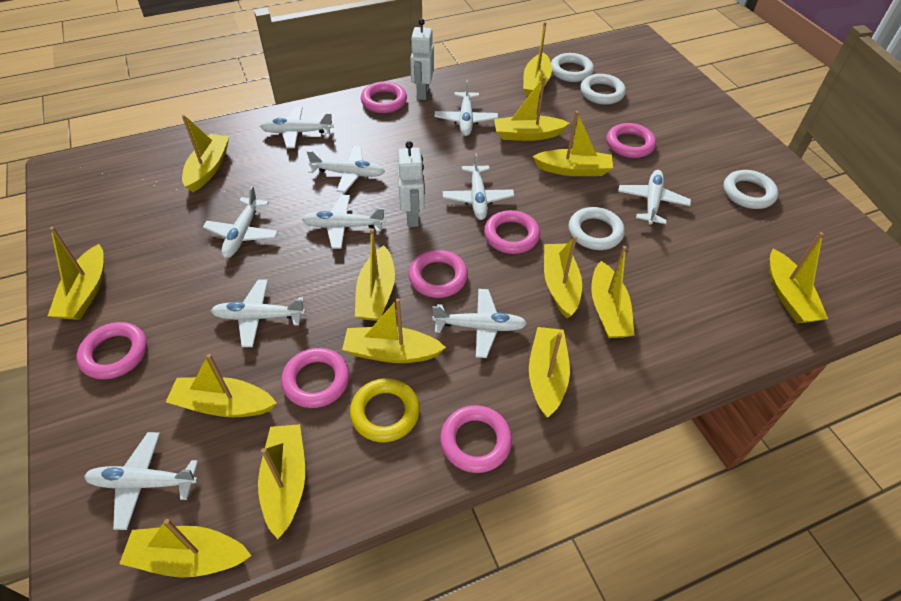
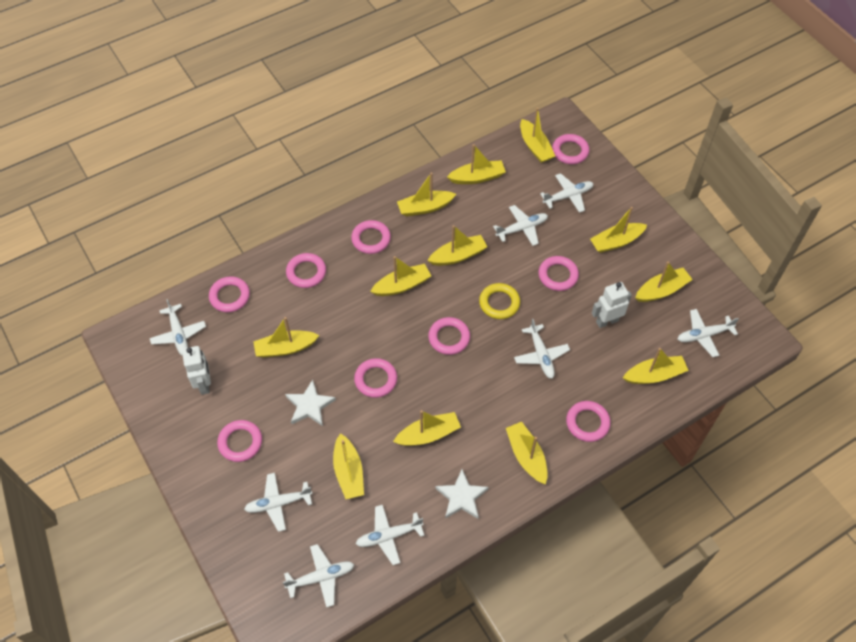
pink ring: [77,322,147,380] [281,348,350,408] [361,81,407,113] [408,250,468,298] [440,405,512,473] [484,210,540,254] [607,123,656,158] = 7 -> [209,276,250,313] [217,420,262,462] [286,253,326,288] [351,220,391,254] [354,358,397,398] [428,317,470,355] [538,256,579,291] [552,134,590,164] [566,401,611,442] = 9
white plane: [84,432,198,530] [203,186,278,258] [211,279,305,347] [260,107,333,148] [302,195,385,249] [307,146,385,193] [432,289,527,358] [434,80,498,136] [443,153,514,220] [618,170,691,225] = 10 -> [150,299,206,356] [244,473,312,532] [283,544,355,608] [356,505,424,565] [493,205,548,246] [514,319,570,379] [540,173,594,213] [678,309,739,357] = 8
white ring: [551,53,594,82] [568,207,625,250] [580,74,626,105] [723,170,778,209] = 4 -> none = 0
white star: none = 0 -> [285,380,336,426] [435,469,489,519] = 2
yellow boat: [48,227,104,320] [119,519,252,578] [166,354,277,417] [182,115,229,192] [258,424,305,539] [342,298,446,363] [355,228,395,321] [494,77,570,141] [523,22,552,96] [529,327,570,418] [532,111,613,176] [544,236,582,318] [591,246,634,338] [769,232,828,323] = 14 -> [253,317,320,358] [333,433,364,499] [370,256,431,296] [393,410,461,446] [397,172,456,216] [427,225,487,266] [447,144,506,184] [506,422,548,485] [520,107,555,163] [590,207,647,253] [623,348,689,384] [635,261,693,302] = 12

